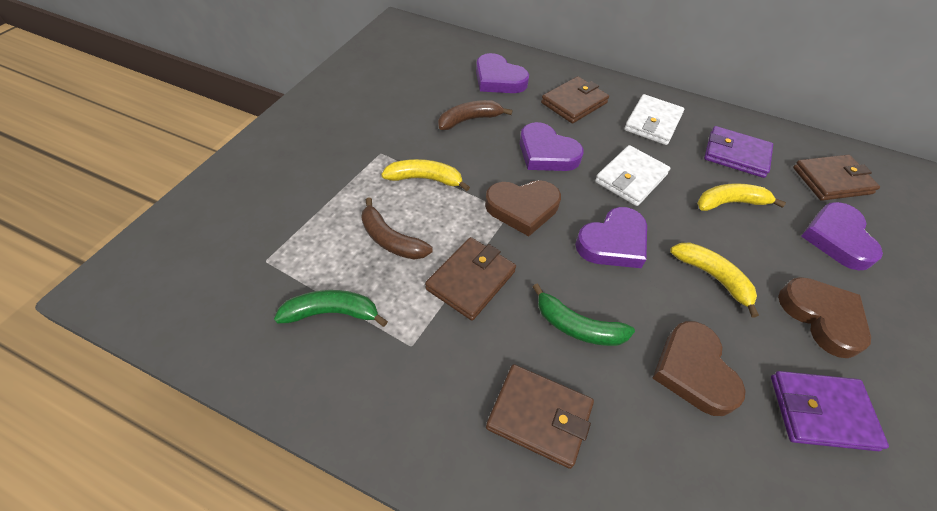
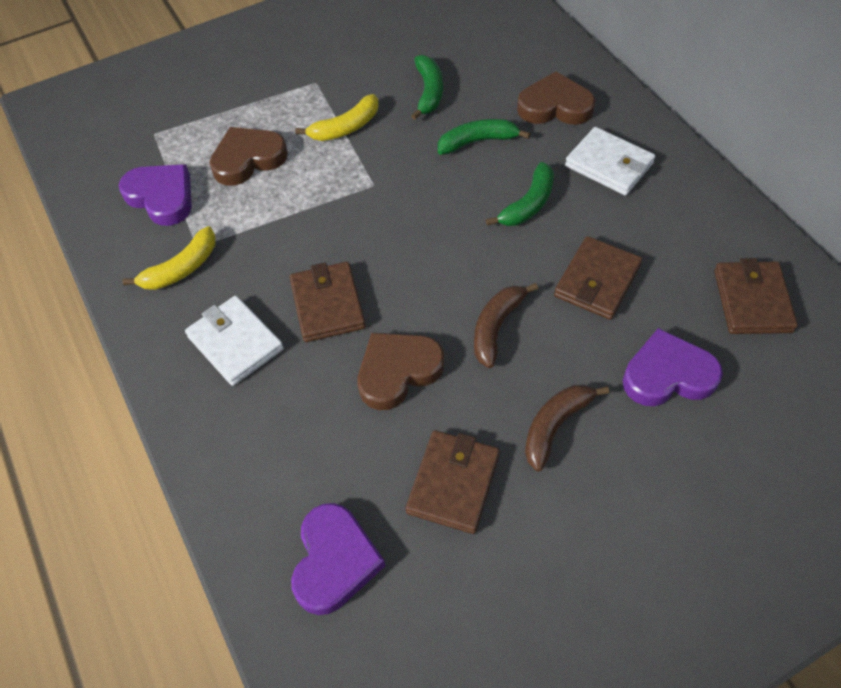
green banana: [274,290,388,327] [533,283,635,346] = 2 -> [411,55,443,120] [438,119,531,155] [486,162,554,226] = 3
purple heart: [476,53,529,93] [520,122,584,171] [575,207,647,268] [801,202,883,271] = 4 -> [119,164,192,226] [291,503,385,615] [623,328,723,406] = 3
purple wallet: [704,126,773,178] [771,371,889,451] = 2 -> none = 0
yellow banana: [381,159,470,191] [670,242,759,317] [697,183,786,211] = 3 -> [122,226,216,290] [295,94,379,141] = 2

